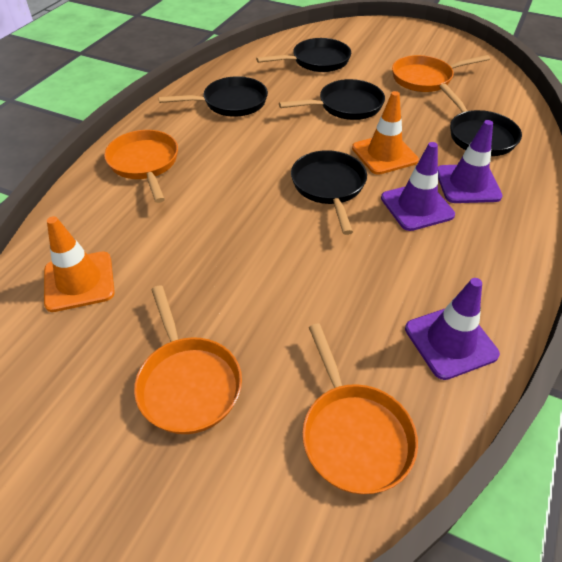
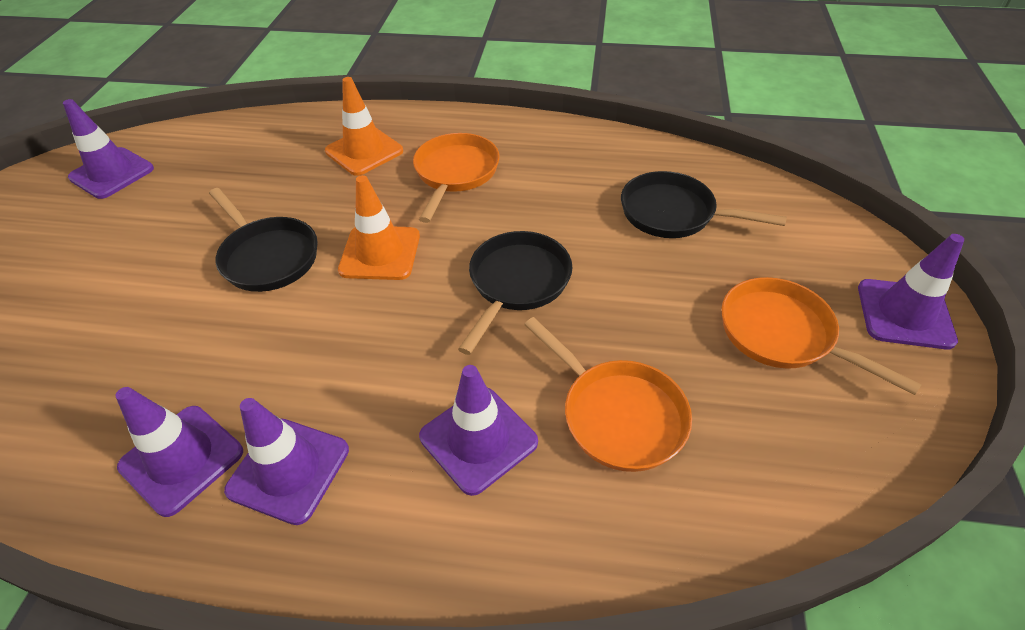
black pan: [158,76,268,117] [256,38,351,72] [279,79,385,120] [291,150,367,235] [439,84,522,156] = 5 -> [209,188,318,292] [458,231,572,355] [621,171,787,238] = 3
orange pan: [104,130,178,203] [134,285,242,434] [302,324,418,494] [392,55,490,92] = 4 -> [413,133,500,223] [524,317,692,472] [721,277,922,395] = 3
purple traffic cone: [381,142,455,231] [405,278,500,380] [438,120,503,203] = 3 -> [63,99,154,199] [116,387,243,517] [224,398,349,525] [419,365,538,496] [858,234,964,349] = 5

